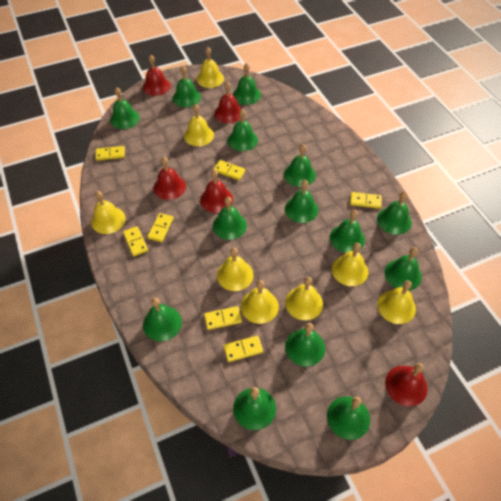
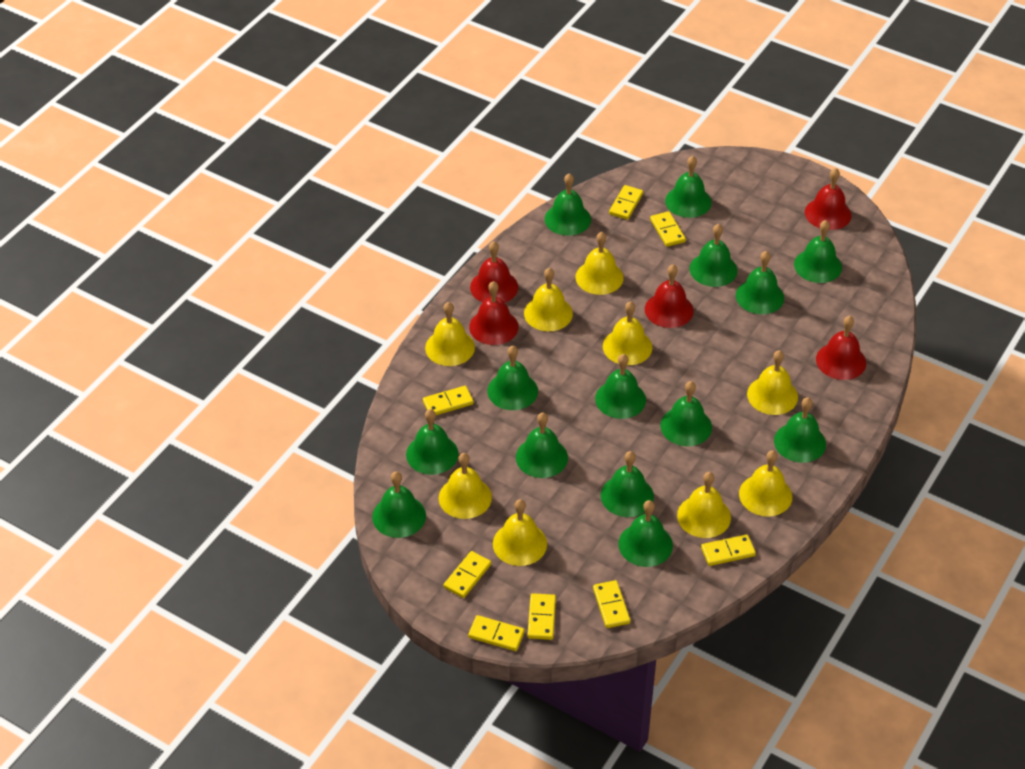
yellow bell: [91,191,126,234] [184,104,214,146] [197,47,224,88] [217,248,254,291] [241,280,279,324] [285,277,323,320] [332,243,368,286] [377,280,416,324] = 8 -> [425,302,475,366] [439,453,492,519] [493,499,547,566] [524,268,573,331] [576,232,624,295] [603,301,652,365] [677,472,731,538] [739,450,792,517] [747,350,798,415] = 9
yellow domino: [95,146,125,161] [123,226,148,256] [147,213,174,242] [204,306,242,330] [214,160,246,180] [223,336,263,362] [350,192,382,209] = 7 -> [423,386,474,415] [444,551,491,598] [468,615,525,651] [528,593,556,640] [593,580,630,628] [609,185,643,220] [650,211,686,247] [701,534,756,566] = 8

